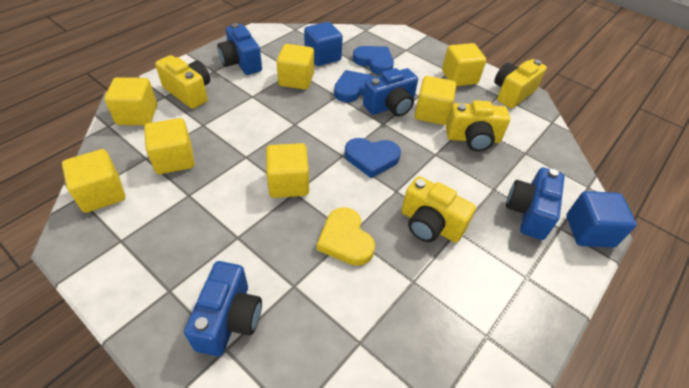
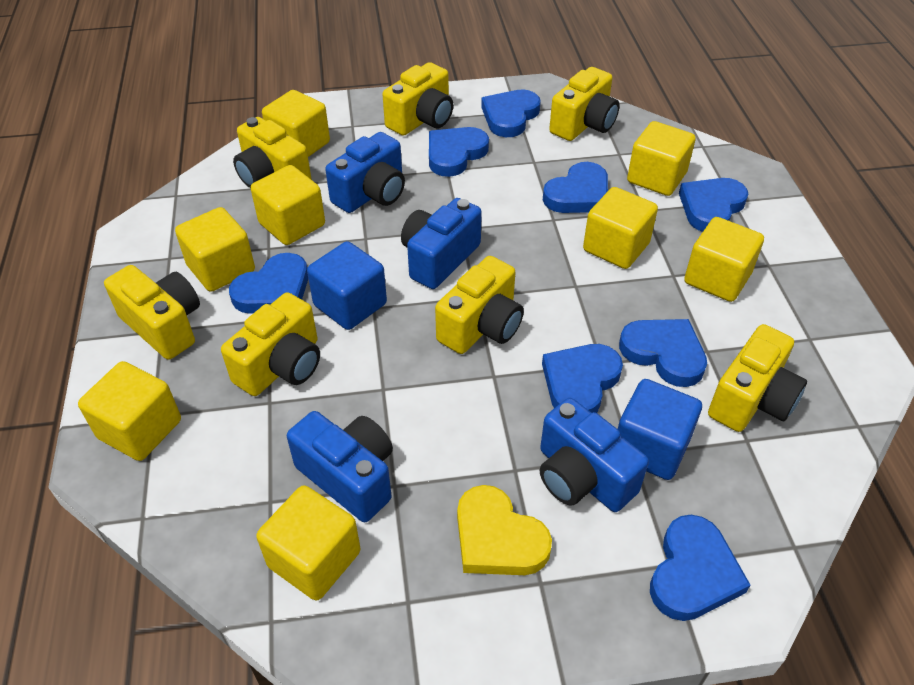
blue heart: [334,70,375,102] [345,138,401,178] [353,46,394,75] = 3 -> [229,253,308,314] [429,127,489,177] [481,89,541,137] [542,344,623,413] [543,162,608,213] [619,319,707,387] [650,515,750,621] [679,178,748,232] = 8
yellow camera: [155,55,210,109] [402,176,476,243] [446,100,510,151] [494,59,547,108] = 4 -> [104,265,200,360] [221,292,320,396] [233,117,311,188] [382,62,453,136] [435,256,524,354] [549,67,620,141] [708,324,807,432] = 7
yellow cube: [62,149,125,213] [104,77,157,125] [144,118,195,174] [266,143,309,198] [277,44,314,90] [415,76,456,125] [442,43,486,86] = 7 -> [78,361,181,461] [175,207,255,292] [251,165,325,245] [256,485,361,601] [262,90,330,157] [583,187,658,269] [627,121,696,196] [684,217,764,302] = 8

